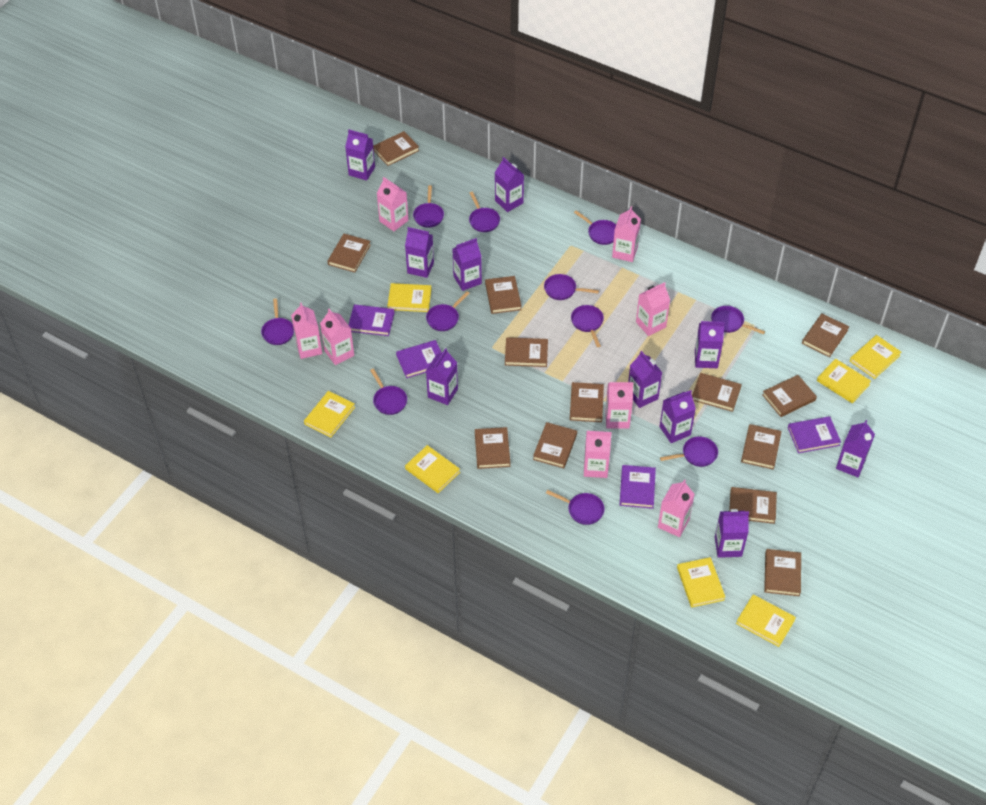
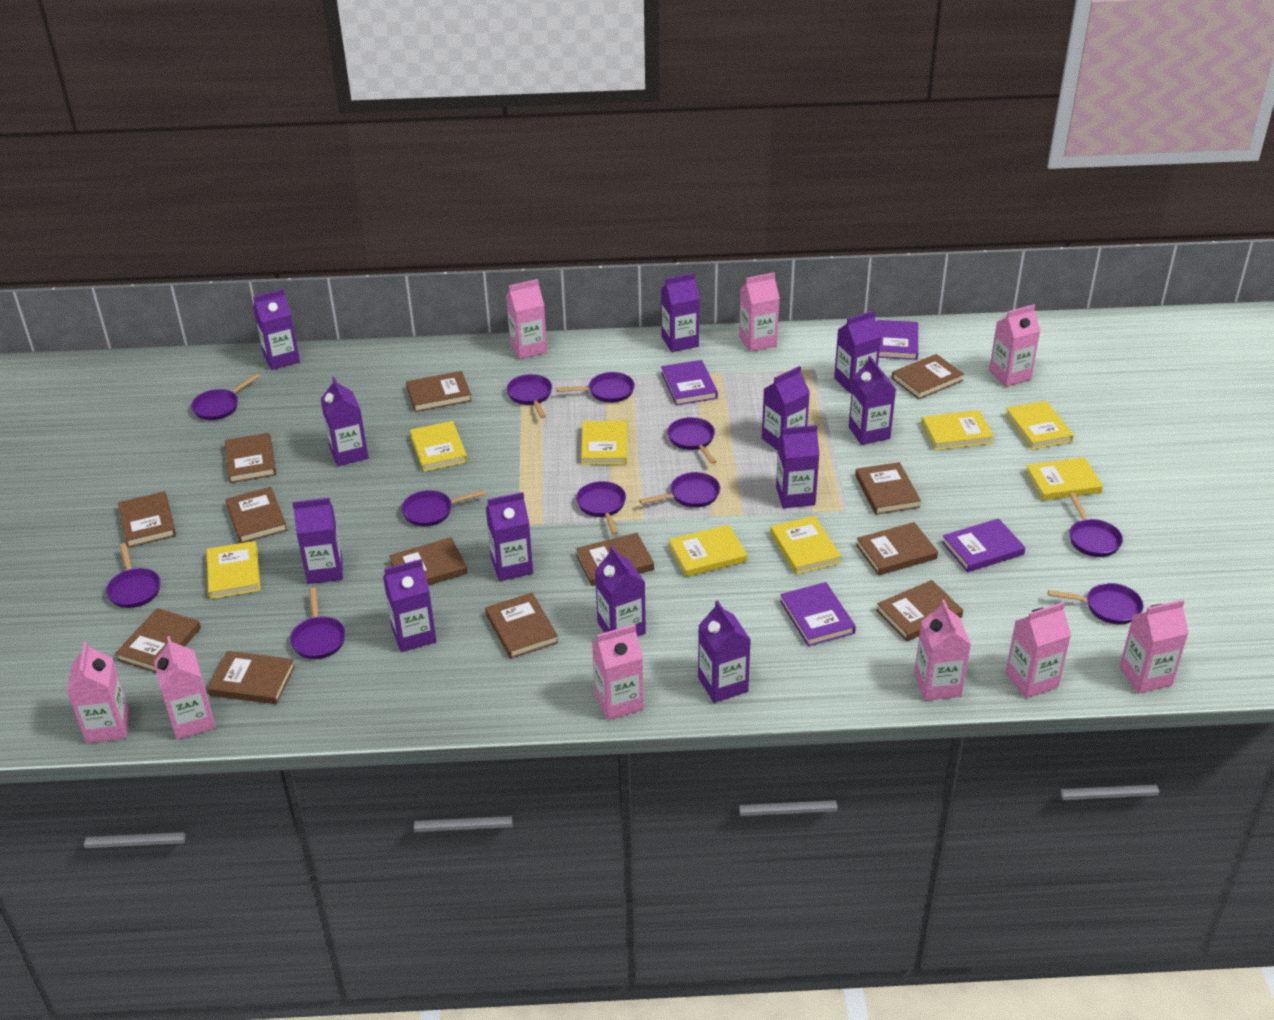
pink carton: [291,303,322,359] [320,309,354,365] [377,177,408,231] [584,431,612,478] [605,382,633,429] [612,206,641,262] [636,282,670,336] [658,479,695,537] = 8 -> [67,641,130,743] [154,636,216,740] [506,279,547,359] [592,624,644,720] [739,272,780,352] [914,599,971,701] [989,304,1041,387] [1005,602,1071,698] [1119,600,1189,693] = 9
purple carton: [345,130,375,181] [405,227,434,278] [426,348,458,405] [452,238,482,291] [495,157,524,212] [628,351,662,408] [659,390,696,443] [695,321,725,368] [715,509,749,558] [836,420,875,477] = 10 -> [253,289,300,370] [292,498,343,584] [321,377,368,466] [383,559,437,652] [486,492,533,581] [595,546,646,637] [661,273,700,352] [698,600,751,703] [762,366,810,451] [776,425,820,508] [834,310,881,394] [849,356,896,445] = 12
yellow book: [304,391,355,437] [387,283,431,312] [405,445,460,493] [677,557,725,608] [736,594,796,647] [817,359,871,403] [850,335,901,379] = 7 -> [207,541,261,599] [410,421,468,472] [581,421,627,465] [669,525,747,577] [770,516,841,574] [921,410,994,450] [1005,401,1074,450] [1025,457,1103,501] = 8

